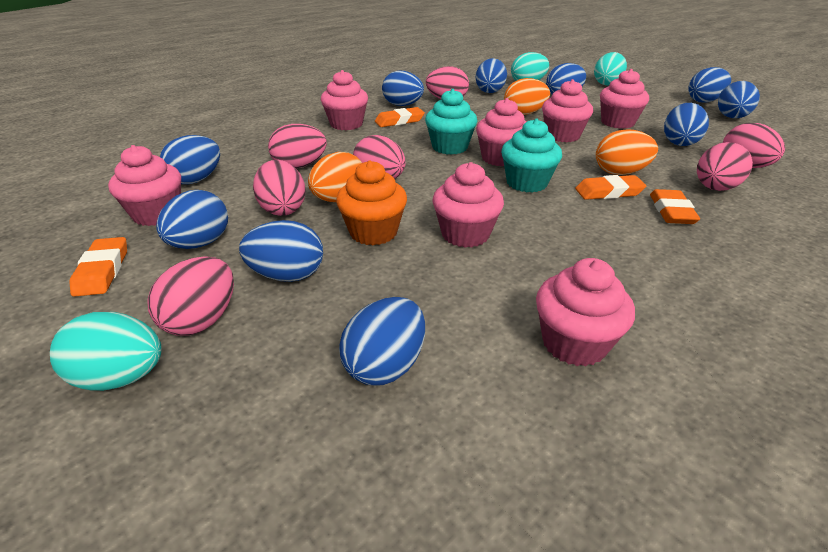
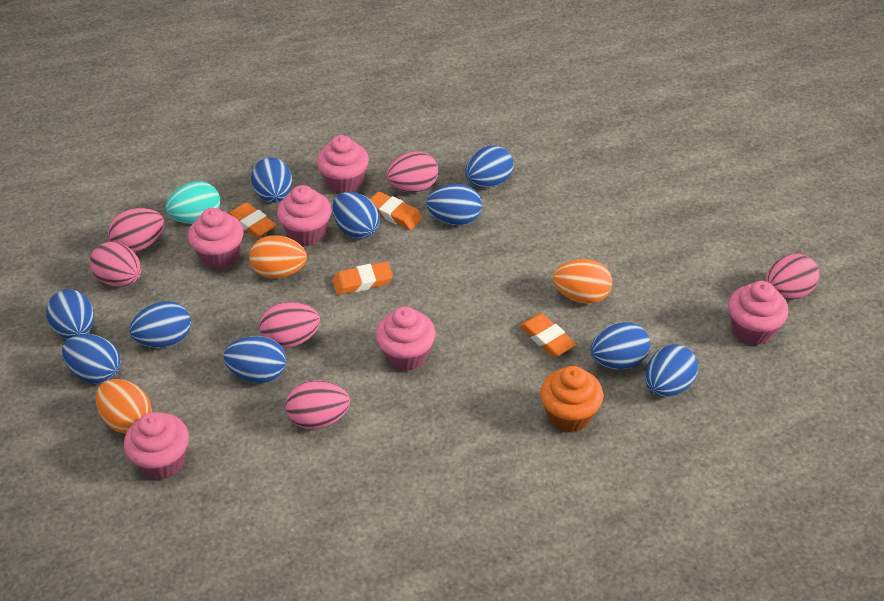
pink cupcake: [108,145,181,226] [321,70,368,130] [433,162,504,248] [476,98,526,166] [536,258,635,366] [542,79,593,142] [600,69,649,129] = 7 -> [124,412,189,480] [188,208,243,269] [277,185,332,246] [317,135,369,194] [376,307,436,371] [728,281,789,345] = 6
pink egg: [147,256,234,335] [253,160,306,216] [268,124,327,169] [353,135,405,179] [426,66,469,99] [697,142,753,191] [723,123,785,168] = 7 -> [90,242,141,287] [108,208,164,252] [259,302,320,348] [286,380,350,429] [386,151,438,192] [765,254,819,299] = 6
turquoise cupcake: [425,89,477,155] [501,118,562,193] = 2 -> none = 0
turquoise egg: [50,312,162,391] [511,52,549,81] [594,52,627,85] = 3 -> [166,181,220,224] = 1

